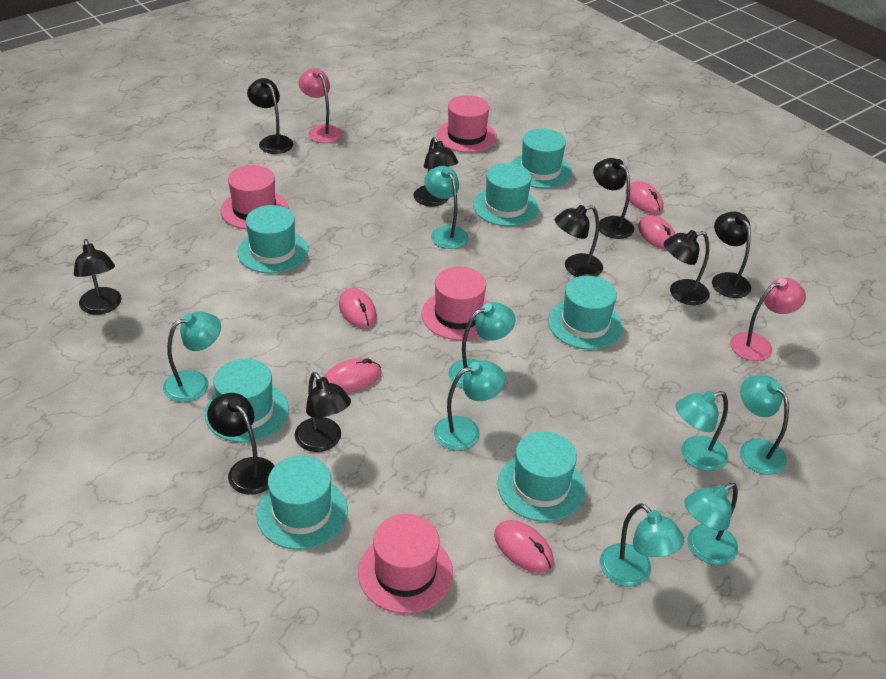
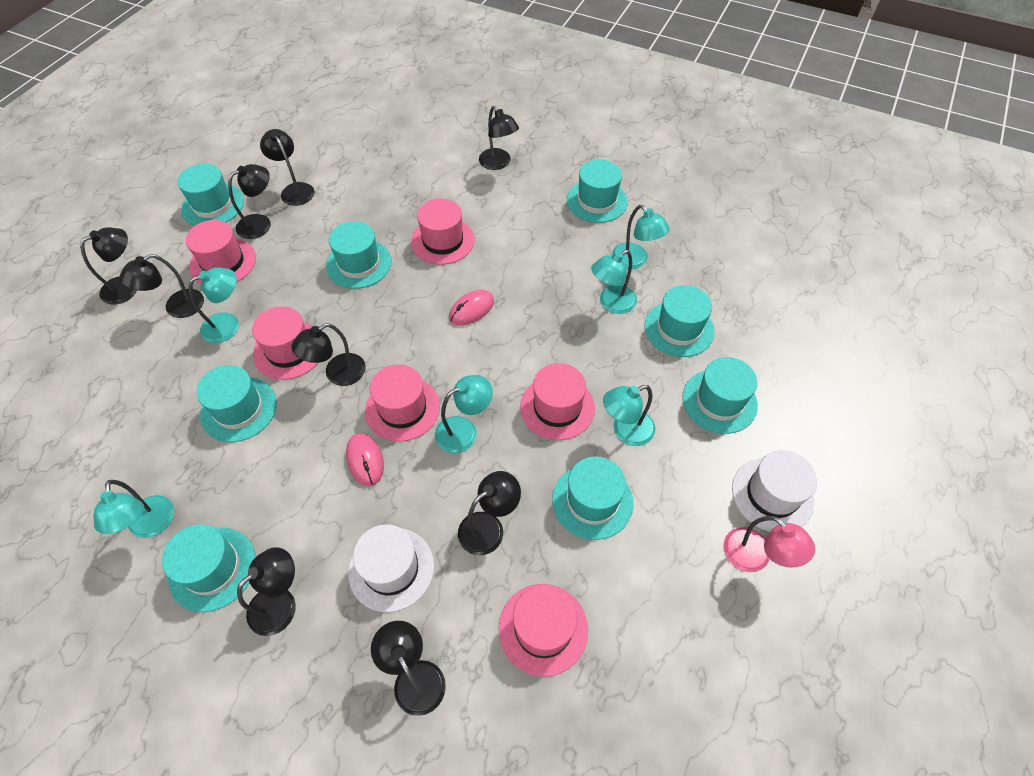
pink hat: [221,165,288,229] [358,514,453,614] [421,267,490,340] [437,95,497,153] = 4 -> [186,220,256,284] [252,306,318,380] [365,364,440,442] [411,199,475,265] [499,584,588,677] [520,363,595,440] = 6
pink lamp: [298,68,342,143] [730,278,806,361] = 2 -> [724,516,815,572] = 1
pink mouse: [324,358,382,393] [339,288,377,329] [494,520,554,573] [626,181,663,214] [638,215,675,250] = 5 -> [346,433,384,486] [449,290,494,326] = 2
turquoise hat: [205,359,289,443] [238,205,309,274] [256,456,348,550] [473,163,539,226] [497,431,585,522] [511,129,572,189] [548,276,623,350] = 7 -> [162,524,256,612] [177,164,244,226] [196,365,277,442] [326,221,392,289] [552,456,633,540] [567,159,628,223] [644,285,715,357] [682,357,758,434] = 8
turquoise lamp: [163,312,221,402] [424,166,468,249] [434,360,505,450] [448,302,515,388] [600,503,684,587] [676,391,728,471] [684,483,738,565] [740,375,789,475] = 8 -> [94,480,174,538] [189,267,239,343] [435,375,493,453] [591,250,637,314] [603,385,655,446] [612,205,670,269] = 6
white hat: none = 0 -> [348,524,434,612] [732,450,817,532] = 2

